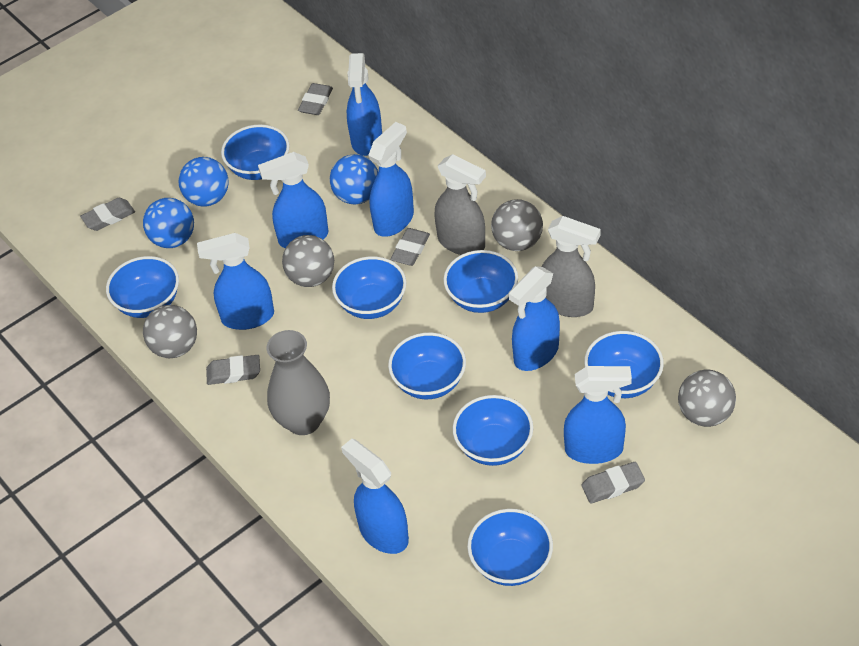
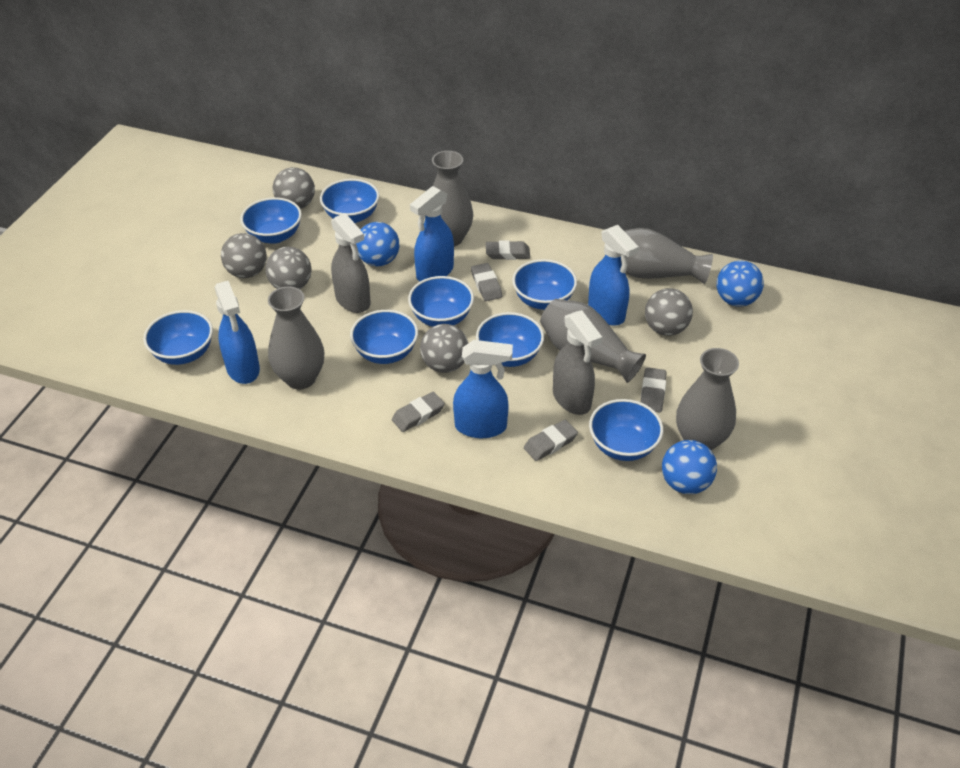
blue spray bottle: [197,233,274,330] [258,152,329,248] [341,439,409,554] [347,53,382,156] [368,122,414,237] [509,266,560,371] [564,366,632,464] = 7 -> [215,281,260,384] [410,186,454,282] [453,340,513,438] [588,225,639,326] = 4
grey ball: [143,305,197,358] [282,235,334,287] [491,199,543,251] [678,370,736,427] = 4 -> [221,233,267,278] [265,247,312,289] [273,167,315,209] [420,324,468,373] [645,288,693,336] = 5
grey vase: [267,330,330,435] = 1 -> [268,287,324,389] [432,151,473,247] [540,299,646,383] [621,228,713,284] [676,348,739,451] = 5

